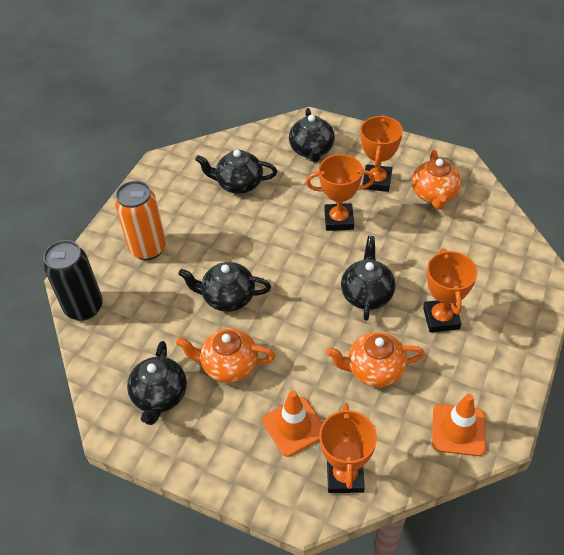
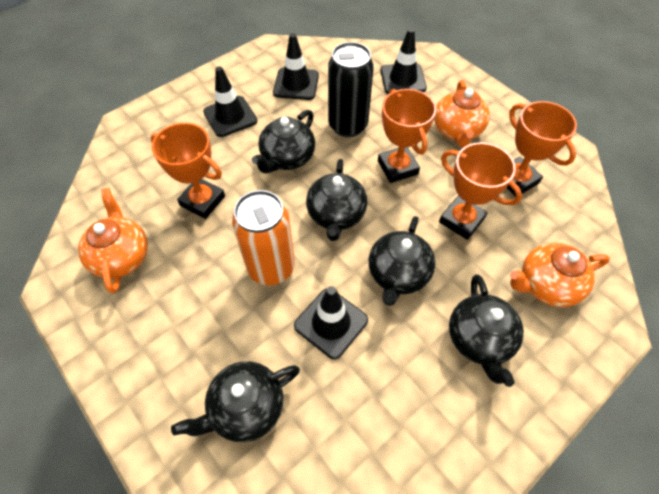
black traffic cone: none = 0 -> [203,66,257,137] [273,33,319,100] [294,286,368,359] [381,28,427,94] = 4
orange traffic cone: [263,390,323,457] [432,394,486,456] = 2 -> none = 0

